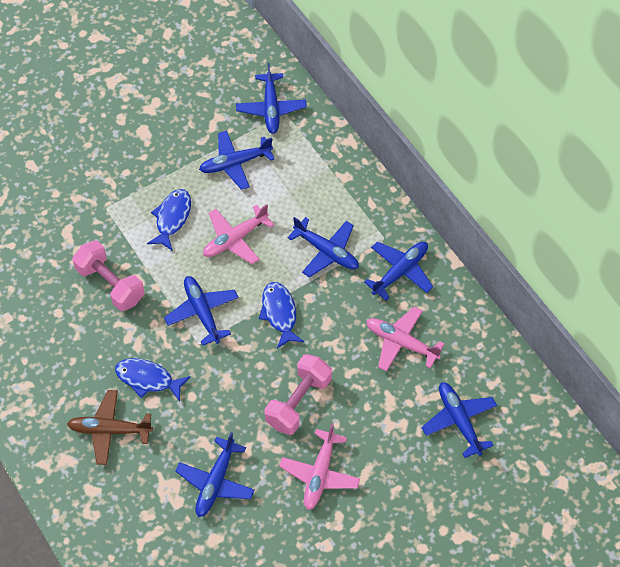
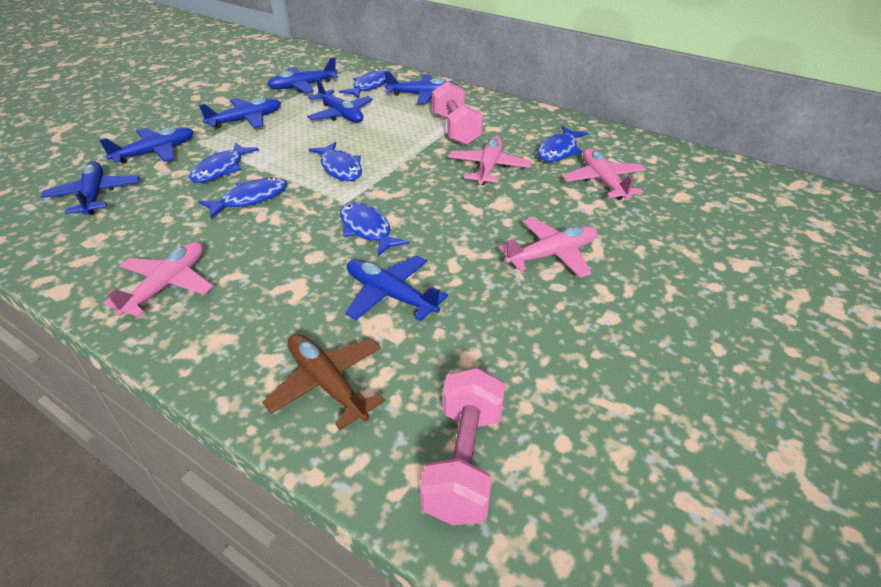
blue fish: [115,358,191,402] [147,189,191,251] [259,282,304,349] = 3 -> [190,142,259,183] [199,177,287,219] [309,142,362,181] [339,69,386,98] [340,202,409,256] [537,126,588,162] = 6
pink plane: [203,204,274,264] [279,423,360,510] [366,307,445,371] = 3 -> [103,242,214,317] [448,136,532,185] [499,218,597,278] [562,148,646,200] = 4

